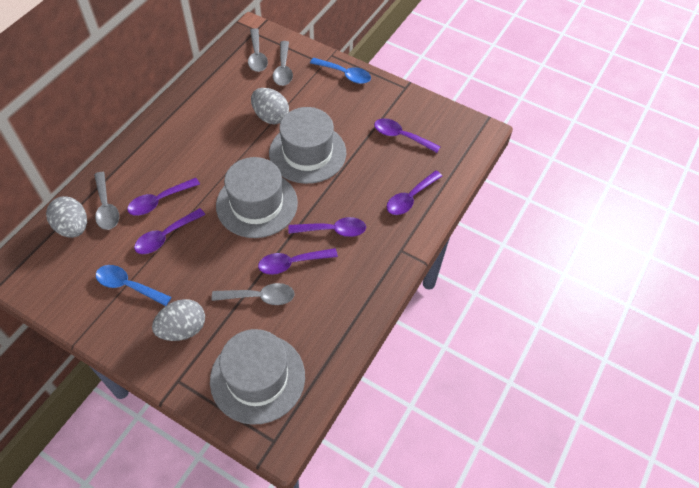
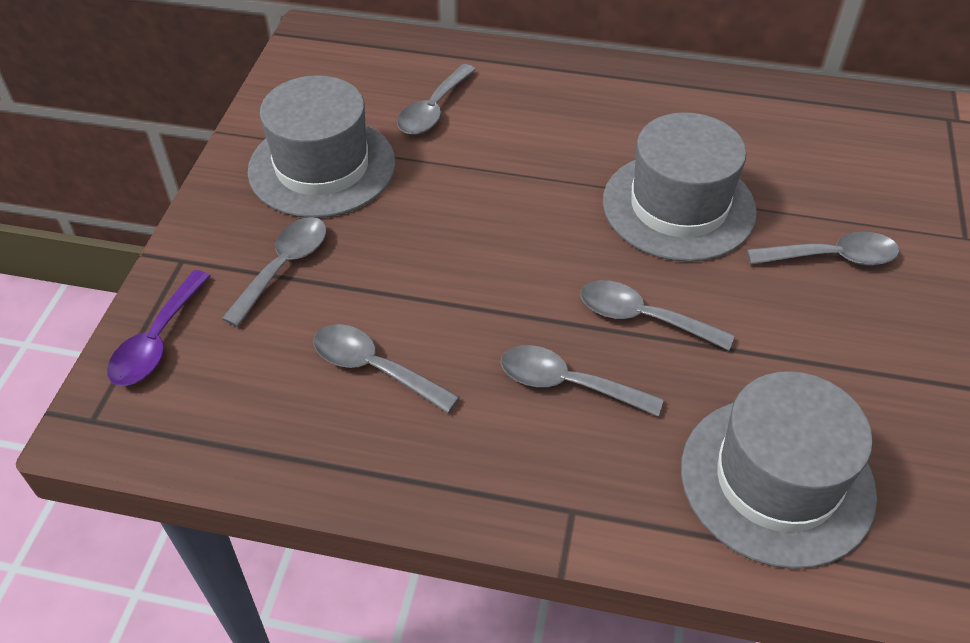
blue spoon: [96,265,171,306] [310,58,371,84] = 2 -> none = 0
grey egg: [46,196,87,238] [152,299,205,341] [251,88,289,124] = 3 -> none = 0
grey spoon: [94,172,119,230] [212,283,295,305] [248,28,268,72] [273,41,293,86] = 4 -> [222,217,327,327] [314,324,459,413] [397,64,476,135] [501,345,664,416] [580,280,735,350] [747,232,900,266] = 6
purple spoon: [127,178,200,216] [134,208,205,254] [258,248,338,275] [288,217,366,237] [374,118,441,153] [387,171,442,215] = 6 -> [107,270,210,386] = 1

